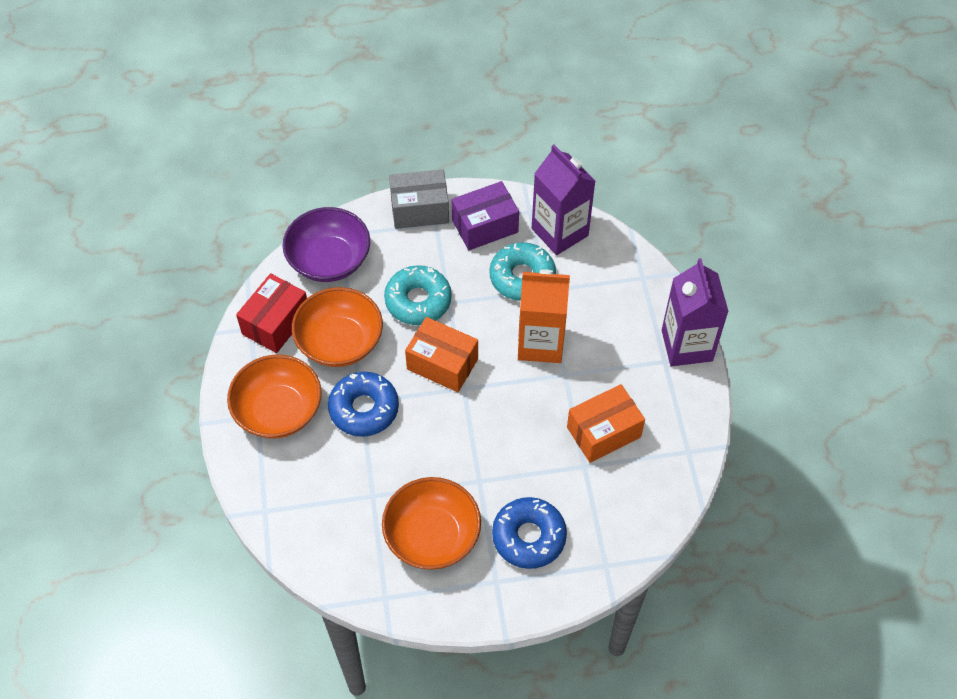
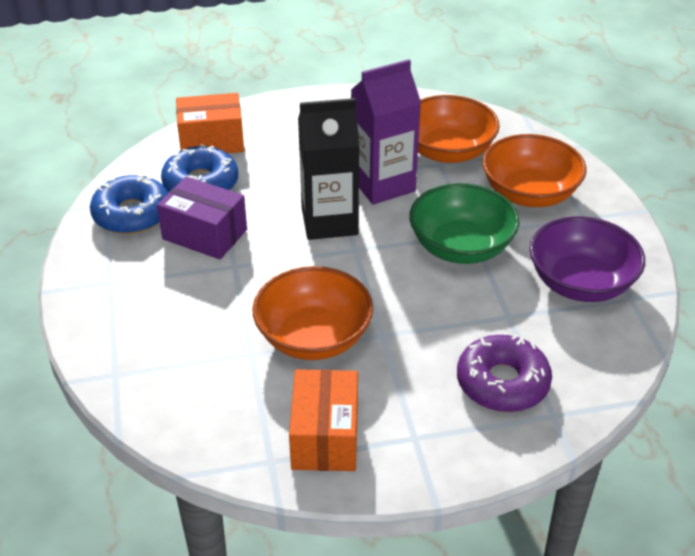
black carton: none = 0 -> [298,98,359,240] = 1
green bowl: none = 0 -> [409,183,520,264] = 1
grey box: [389,169,449,229] = 1 -> none = 0
orange carton: [518,269,570,363] = 1 -> none = 0
purple carton: [532,145,596,255] [662,258,729,366] = 2 -> [351,59,421,205] = 1
purple donut: none = 0 -> [457,334,552,412] = 1
red box: [236,273,307,353] = 1 -> none = 0
turquoise donut: [384,265,452,325] [489,242,556,301] = 2 -> none = 0

